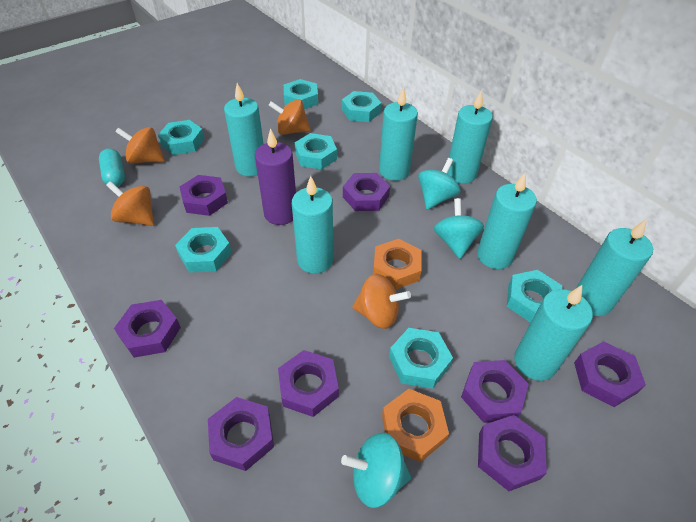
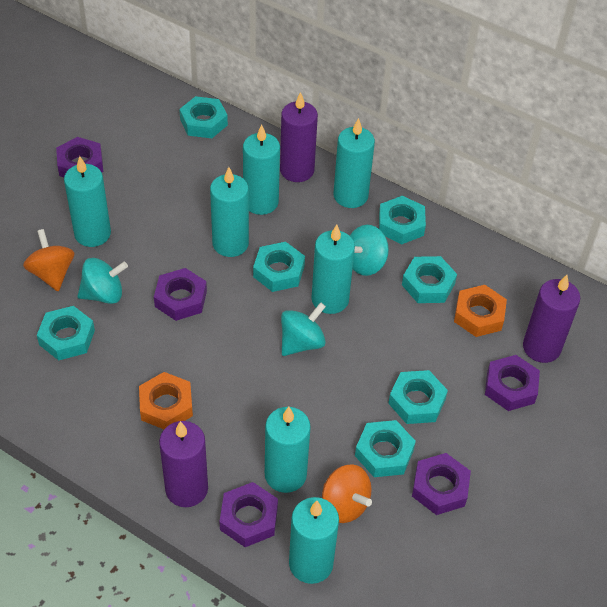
orange spinning top: [106,181,154,226] [115,127,165,164] [268,99,311,135] [352,274,411,329] = 4 -> [23,229,74,291] [322,464,372,523] = 2
purple candle: [255,128,296,225] = 1 -> [159,421,208,507] [280,92,318,182] [523,275,580,363] = 3
purple nut: [114,300,181,358] [180,175,228,216] [208,397,274,471] [278,350,339,417] [343,173,390,211] [461,360,529,423] [478,415,547,491] [574,341,646,407] = 8 -> [56,137,103,177] [154,268,207,321] [219,482,278,547] [412,453,471,515] [485,355,540,411] = 5
turquoise capsule: [99,148,125,186] = 1 -> none = 0

